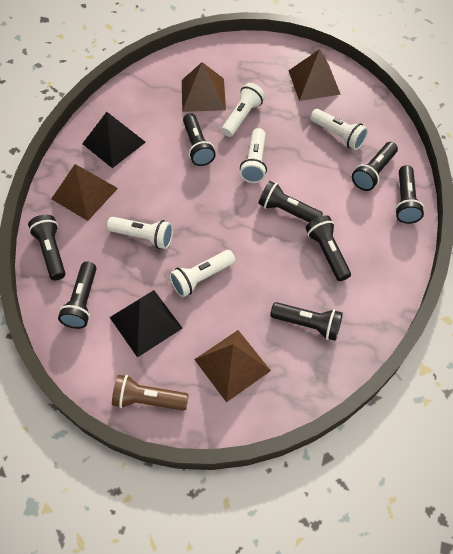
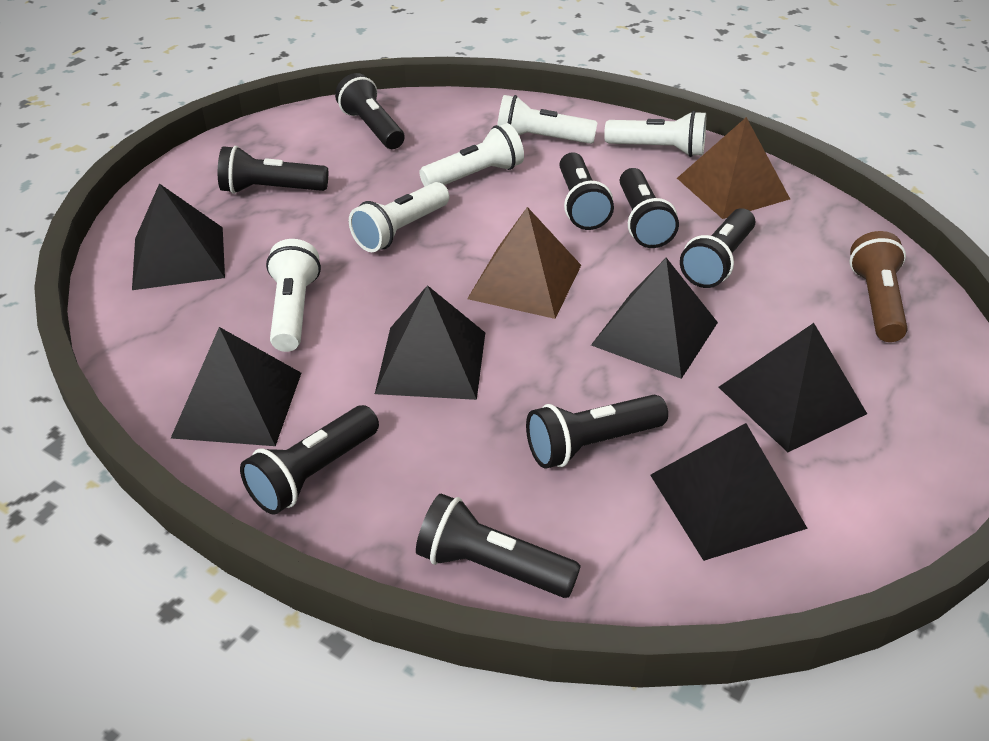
black pyramid: [82,112,146,168] [110,290,183,358] = 2 -> [132,183,225,290] [171,327,301,446] [375,285,485,400] [591,258,718,379] [650,423,808,561] [719,323,867,452] = 6
brown pyramid: [51,164,118,221] [182,62,226,112] [194,330,271,402] [288,49,341,101] = 4 -> [467,207,581,319] [677,117,790,219] = 2

